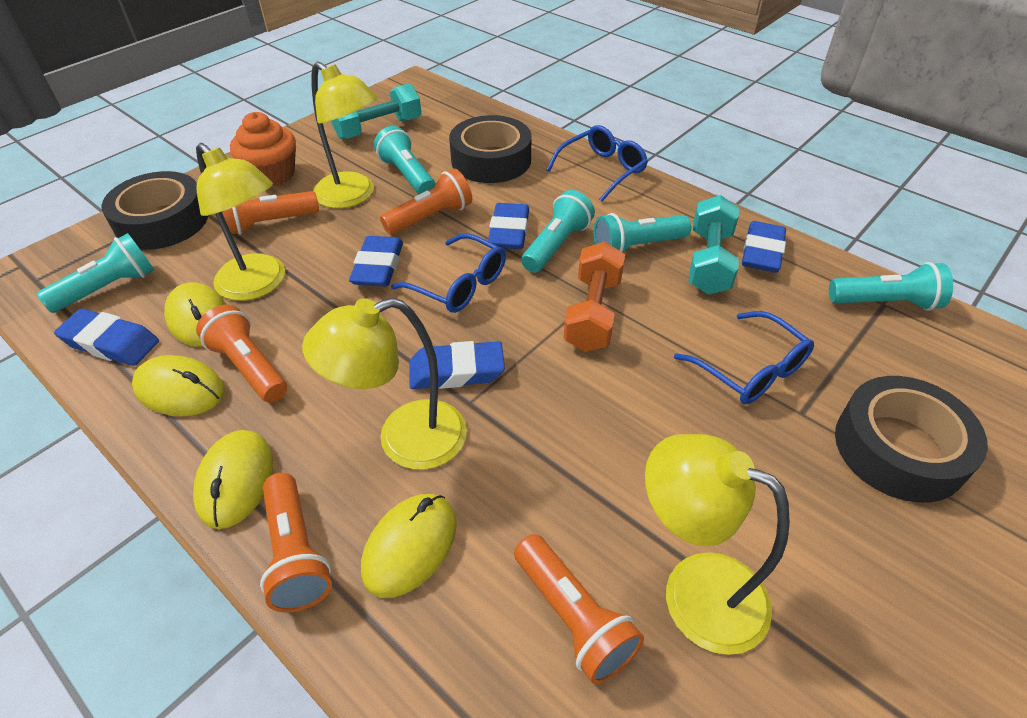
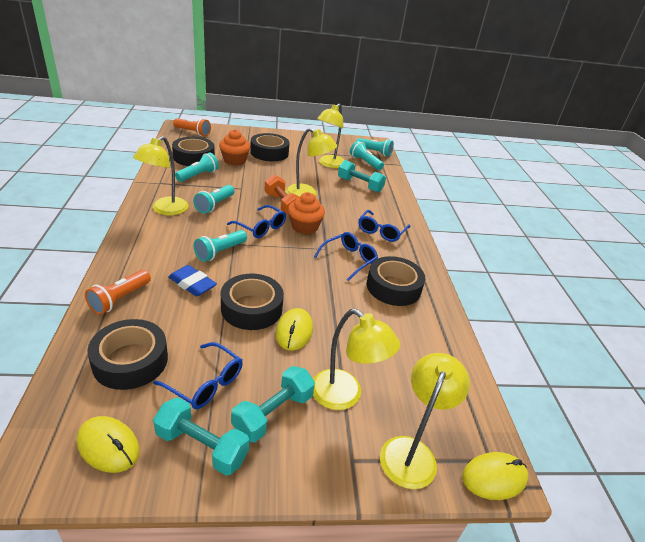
black tape: [101,171,208,250] [449,115,532,183] [835,376,988,503] = 3 -> [87,319,168,390] [172,137,215,166] [221,274,284,330] [250,133,289,162] [367,256,425,306] = 5
blue eraser: [54,309,159,366] [349,236,403,287] [409,341,505,389] [488,203,529,250] [742,221,786,273] = 5 -> [169,265,217,296] = 1
blue glasses: [391,233,506,313] [546,125,648,202] [674,311,814,404] = 3 -> [153,342,243,409] [227,205,286,238] [314,232,378,281] [358,210,410,242] = 4
orange cupcake: [230,112,296,187] = 1 -> [219,129,250,165] [288,192,325,234] = 2
orange flashlight: [196,305,287,403] [222,191,319,235] [260,473,332,613] [380,168,472,235] [514,534,644,684] = 5 -> [85,270,151,315] [173,118,211,136] = 2
turquoise dumbbell: [332,83,421,140] [688,195,739,295] = 2 -> [153,397,249,476] [231,366,315,442] [338,160,386,192] = 3
yellow lamp: [196,143,285,301] [302,298,467,470] [311,62,377,208] [645,434,790,655] = 4 -> [133,136,189,215] [286,128,337,196] [313,309,400,410] [317,104,344,168] [380,353,470,489] = 5
yellow mouse: [132,355,225,416] [164,282,227,347] [193,430,273,529] [361,494,457,598] = 4 -> [77,416,140,473] [276,308,313,351] [462,452,528,500] = 3

